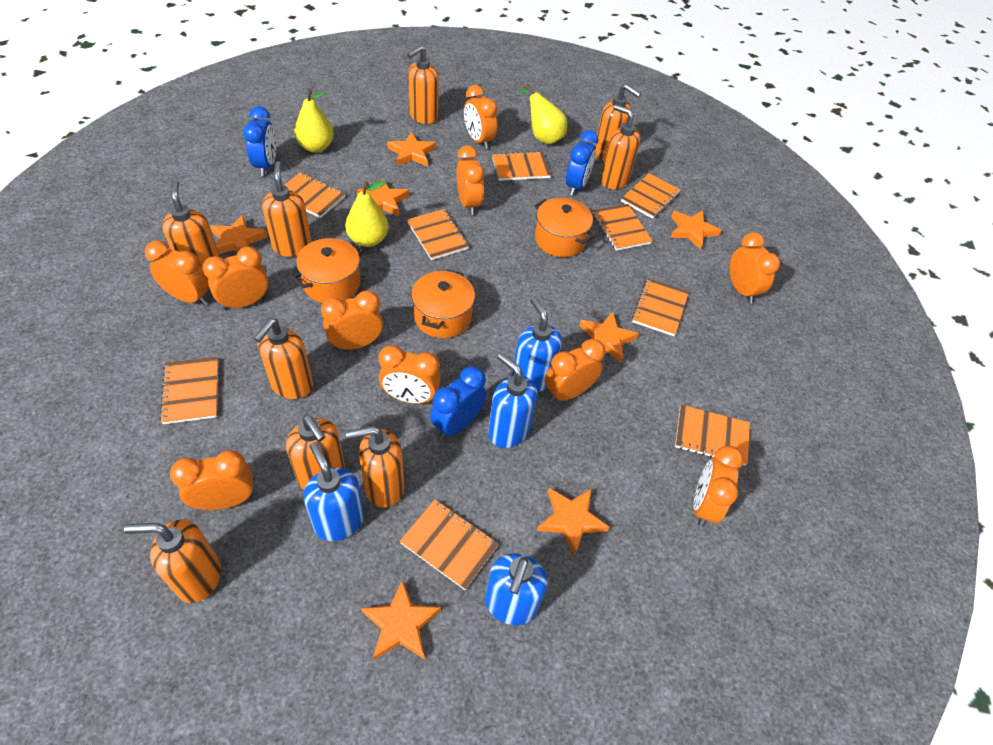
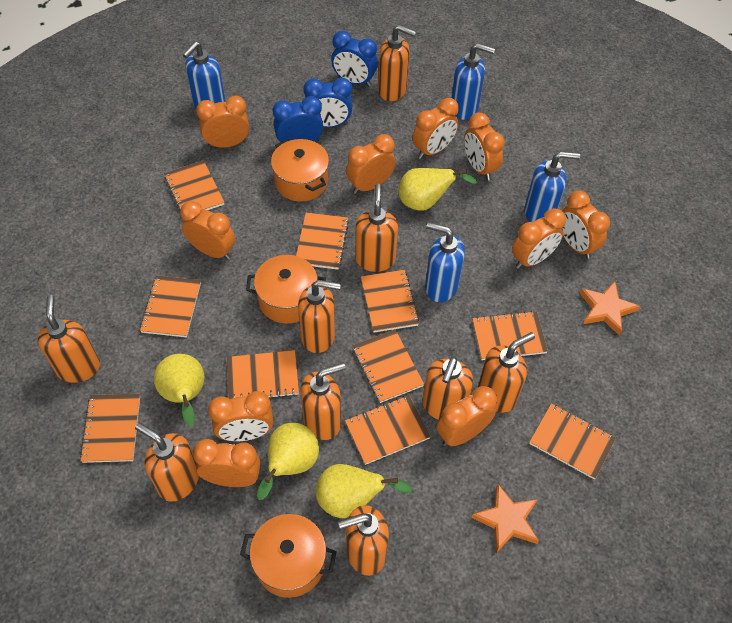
orange notebook: [160,357,218,424] [285,172,346,218] [400,499,499,590] [407,209,469,260] [492,151,551,181] [593,204,653,251] [621,173,681,219] [632,278,689,336] [675,405,750,466] = 9 -> [80,394,140,463] [140,275,201,337] [164,160,224,211] [227,350,299,399] [296,212,349,269] [345,395,431,465] [352,330,424,403] [361,270,419,332] [472,311,548,360] [529,403,616,479] = 10
orange star: [210,215,268,254] [357,178,409,216] [361,579,441,660] [387,132,436,166] [537,488,610,556] [580,312,639,363] [670,210,721,250] = 7 -> [471,484,539,553] [580,281,640,336] = 2
yellow pear: [294,89,334,153] [345,180,389,247] [518,84,568,145] = 3 -> [154,354,204,426] [257,423,319,500] [316,464,412,518] [398,168,478,211] = 4

